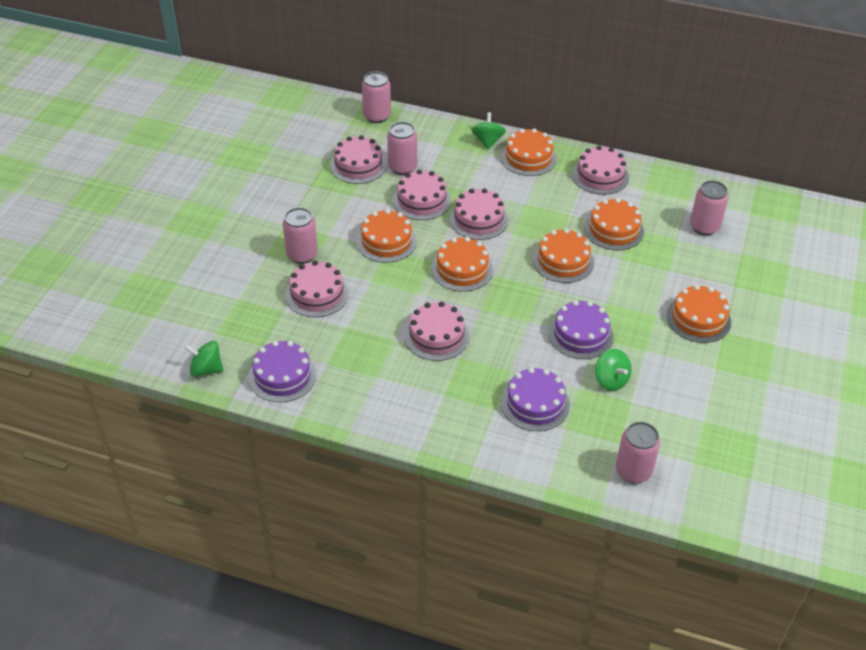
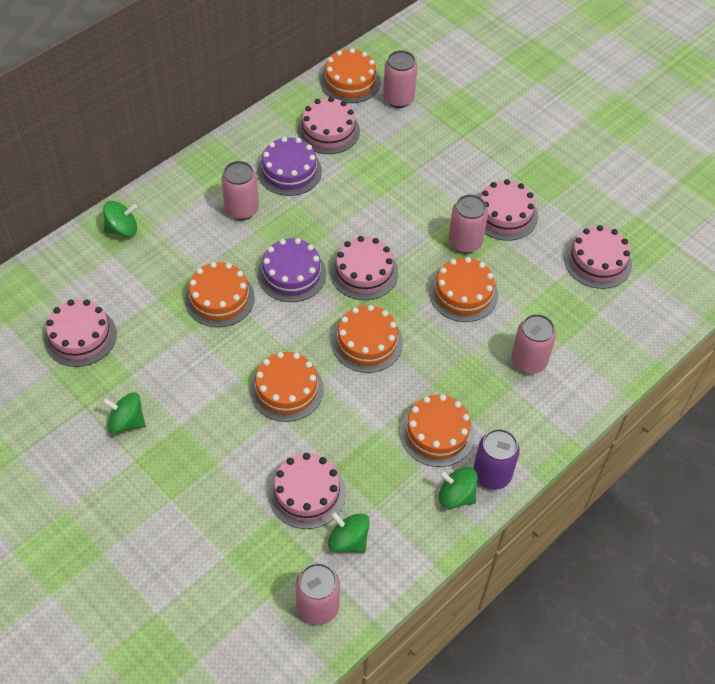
green spinning top: [184,341,223,377] [472,112,506,150] [595,349,632,391] = 3 -> [102,392,145,434] [103,201,137,237] [328,512,370,553] [439,467,478,508] = 4
purple cake: [249,341,317,402] [501,367,570,431] [548,300,614,359] = 3 -> [258,137,322,196] [258,238,326,302] = 2
purple can: none = 0 -> [473,429,520,490] = 1

